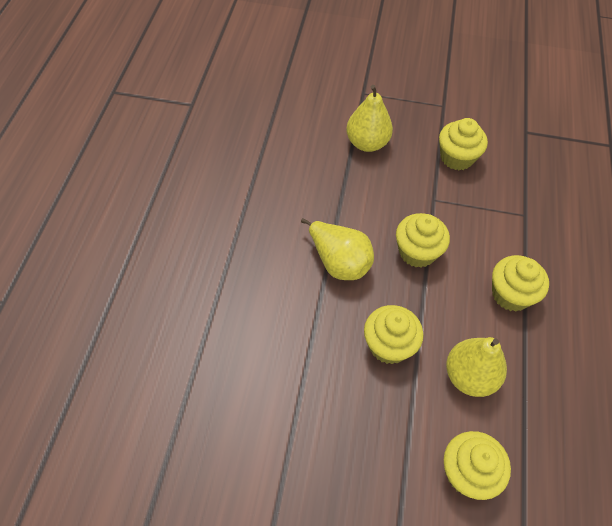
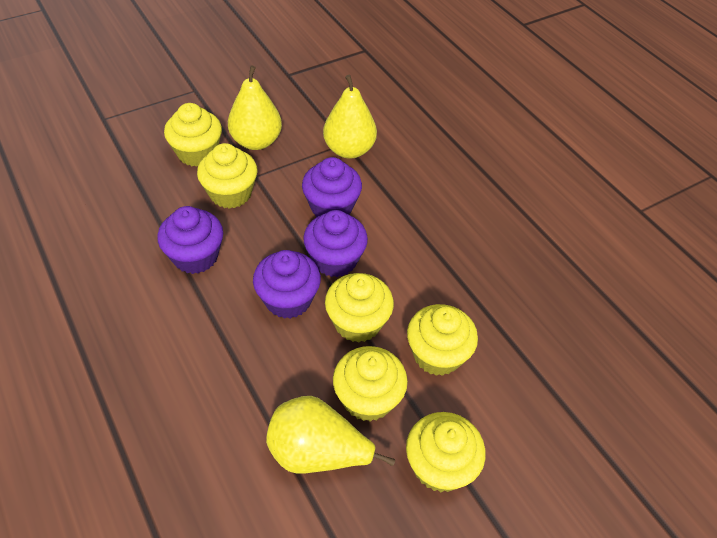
purple cupcake: none = 0 -> [157,206,223,274] [253,250,321,319] [302,157,362,217] [303,210,368,277] = 4
yellow cupcake: [364,305,423,364] [396,213,450,268] [439,118,488,171] [444,431,511,500] [492,255,549,312] = 5 -> [164,103,222,167] [197,143,257,209] [325,273,394,343] [333,346,408,422] [406,412,486,492] [407,304,478,376] = 6

